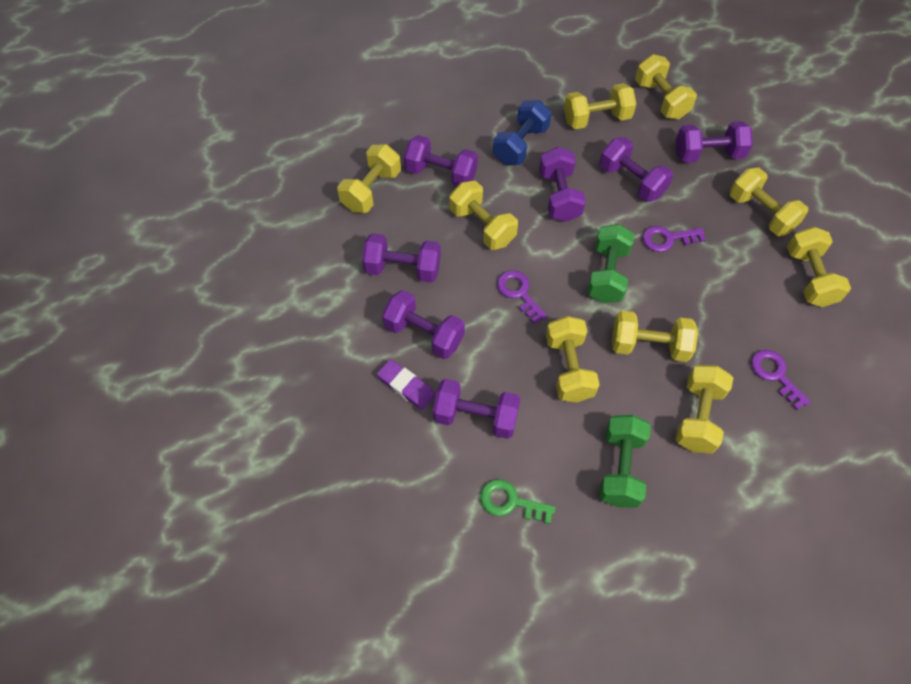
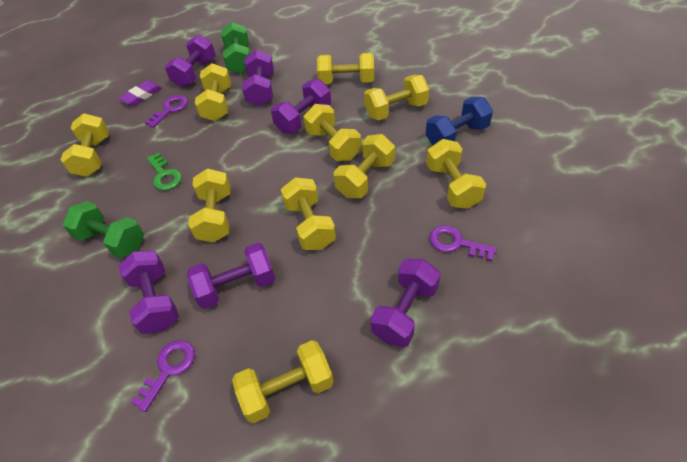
purple dumbbell: [362,233,441,283] [382,290,465,359] [404,135,478,186] [433,379,520,439] [539,147,586,222] [599,137,673,202] [676,121,753,163] = 7 -> [118,251,179,334] [165,35,216,87] [187,243,275,309] [242,50,274,106] [271,79,331,134] [371,258,441,347] = 6
yellow dumbbell: [337,144,401,213] [449,181,518,250] [546,316,600,402] [564,83,636,129] [612,310,698,362] [635,54,697,119] [675,365,733,454] [730,167,808,236] [787,227,851,307] = 9 -> [61,113,109,177] [188,169,231,243] [195,63,231,121] [232,340,334,423] [281,177,336,250] [303,104,361,161] [317,53,374,84] [334,134,395,198] [364,75,429,120] [426,139,486,209] = 10

